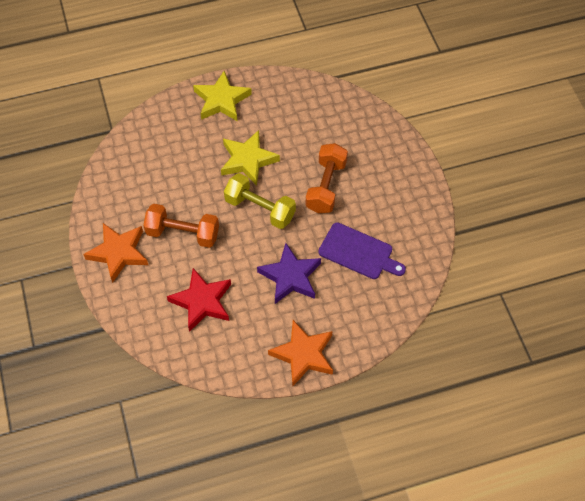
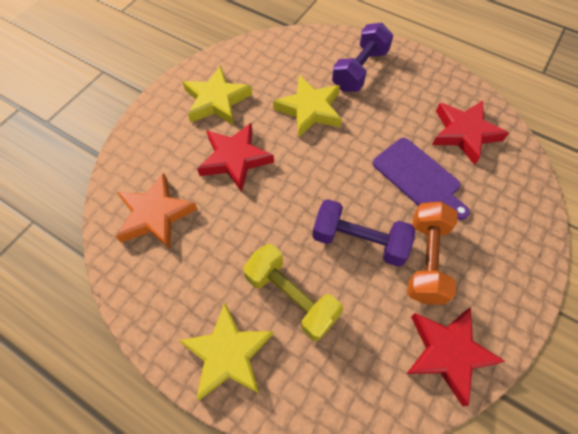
orange dumbbell: [143,204,219,248] [306,143,348,213] = 2 -> [407,202,458,305] = 1
orange star: [83,223,148,283] [268,320,333,386] = 2 -> [116,173,197,249] = 1
purple dumbbell: none = 0 -> [312,199,415,267] [332,22,393,92] = 2
purple star: [257,243,321,304] = 1 -> none = 0
red star: [167,268,231,332] = 1 -> [197,123,274,192] [407,307,506,406] [432,101,509,165] = 3
yellow star: [193,71,252,122] [221,130,280,186] = 2 -> [178,303,273,400] [183,66,252,125] [273,75,342,137] = 3

